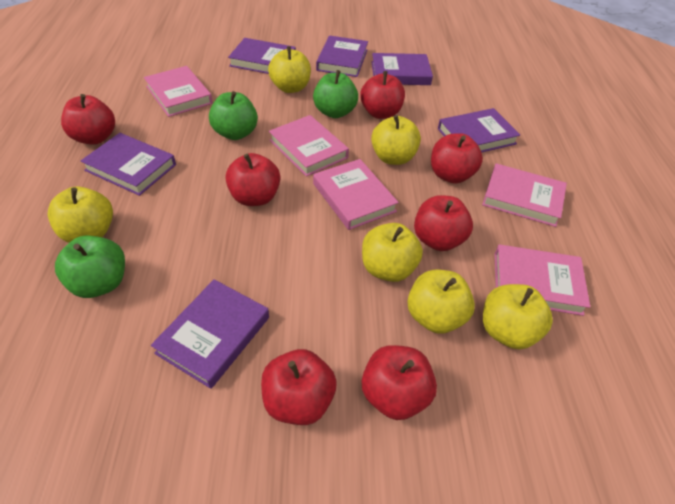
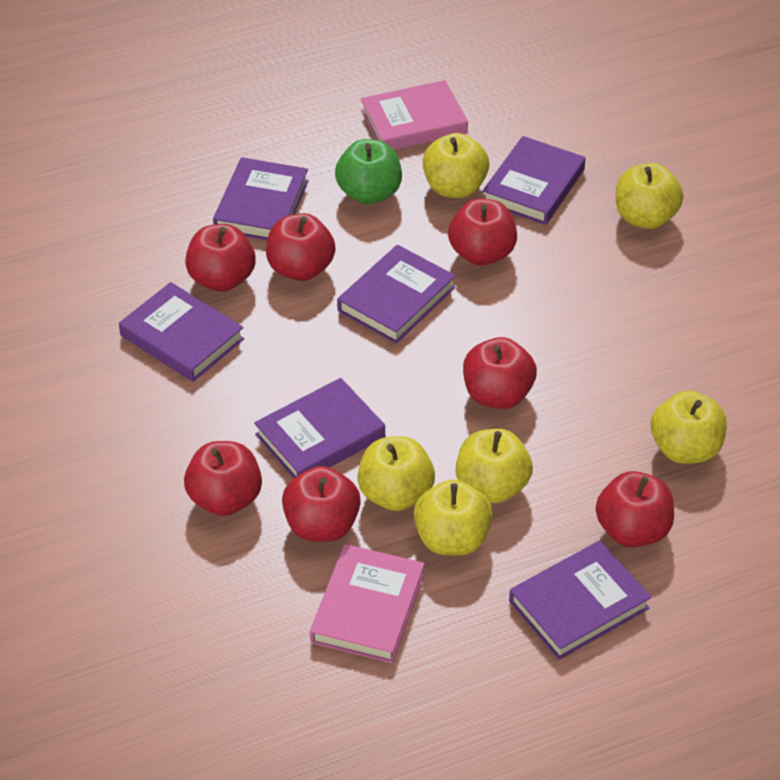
green apple: [55,236,125,298] [209,91,258,140] [313,70,358,118] = 3 -> [335,139,402,204] = 1
pink book: [144,66,213,117] [269,115,349,177] [313,159,399,230] [482,163,567,227] [494,244,590,316] = 5 -> [310,544,425,663] [361,80,468,150] = 2

